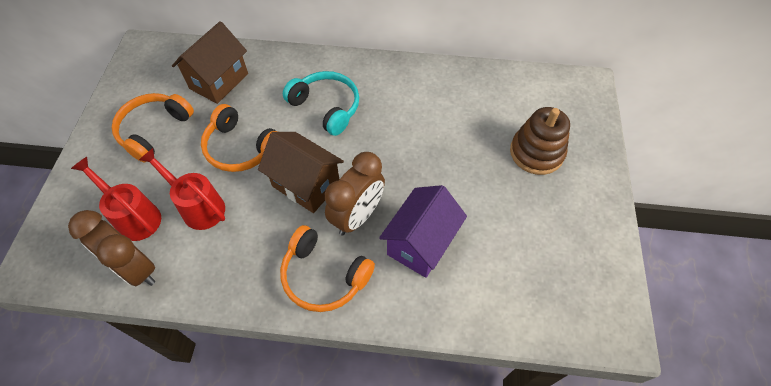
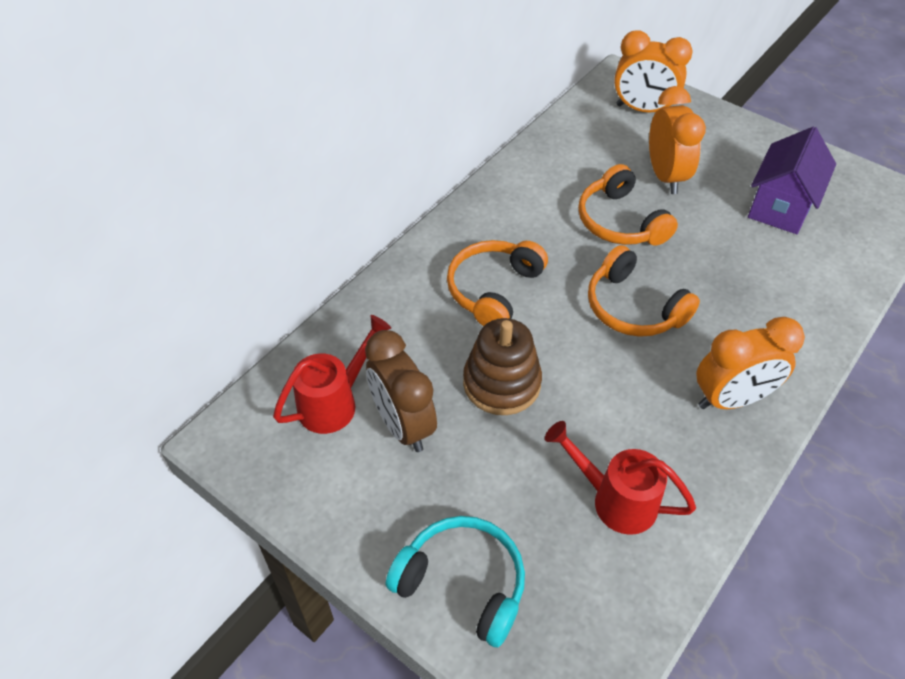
brown clock: [68,210,155,286] [325,152,385,236] = 2 -> [365,330,437,452] = 1
brown house: [172,21,248,104] [258,132,344,213] = 2 -> none = 0
orange clock: none = 0 -> [614,30,692,113] [649,86,706,194] [696,317,805,409] = 3

